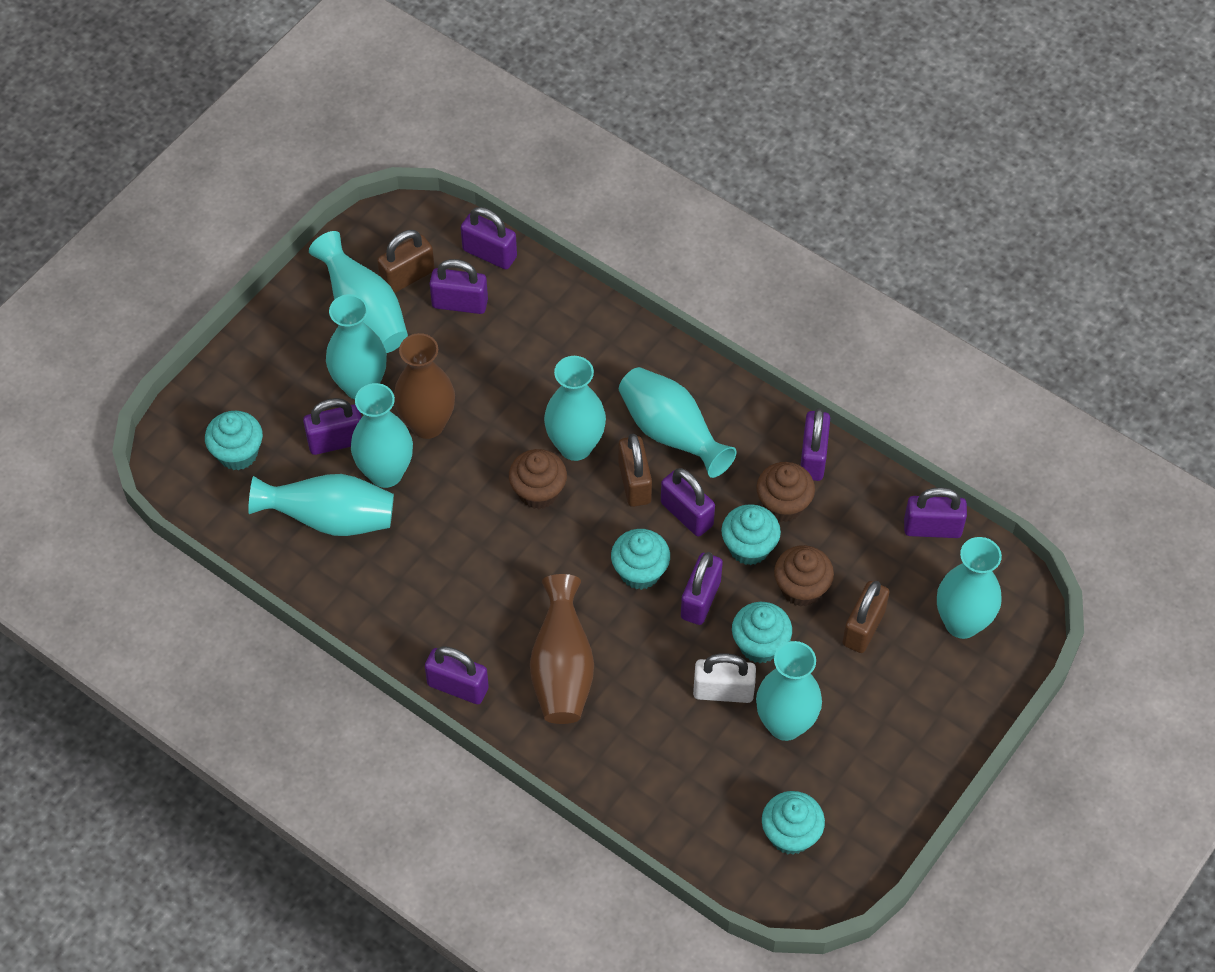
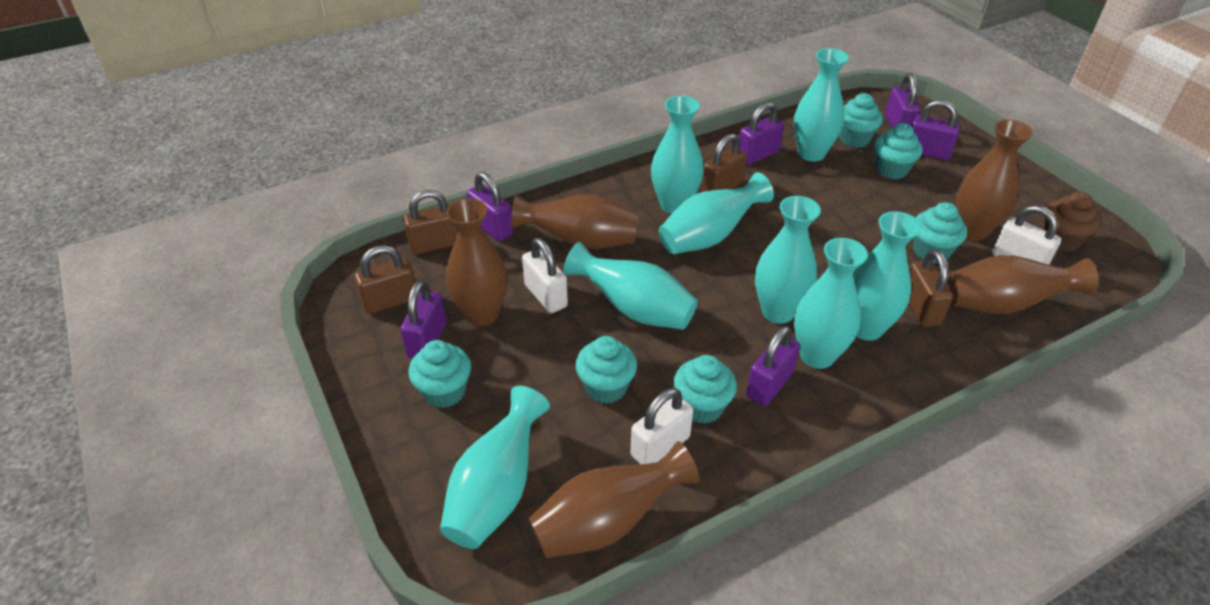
brown cupcake: [509,449,567,509] [756,462,815,522] [774,545,834,607] = 3 -> [1043,191,1100,252] = 1
brown padlock: [377,230,435,293] [619,434,652,507] [842,581,890,653] = 3 -> [354,245,416,314] [403,190,458,255] [701,134,747,192] [909,249,953,327] = 4
brown vase: [394,333,455,439] [530,574,594,724] = 2 -> [446,198,507,326] [511,194,638,249] [528,441,700,558] [946,255,1098,314] [956,120,1033,241] = 5
purple padlock: [303,398,362,455] [425,646,489,704] [429,259,488,314] [461,207,517,269] [661,468,715,537] [681,552,723,625] [800,408,830,481] [904,487,967,538] = 8 -> [400,280,446,359] [467,172,513,241] [739,102,784,165] [746,326,800,406] [885,73,920,128] [911,100,960,160] = 6
turquoise cupcake: [205,411,263,470] [611,529,670,590] [721,504,781,565] [732,602,792,663] [762,791,825,855] = 5 -> [409,340,471,408] [575,336,637,404] [673,355,737,424] [839,93,883,148] [874,123,922,179] [913,202,967,263] = 6
white padlock: [693,653,756,703] = 1 -> [522,238,568,313] [631,388,693,464] [992,205,1061,265] = 3

